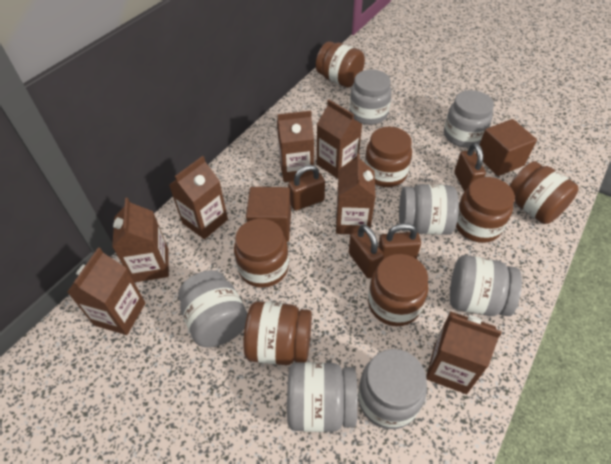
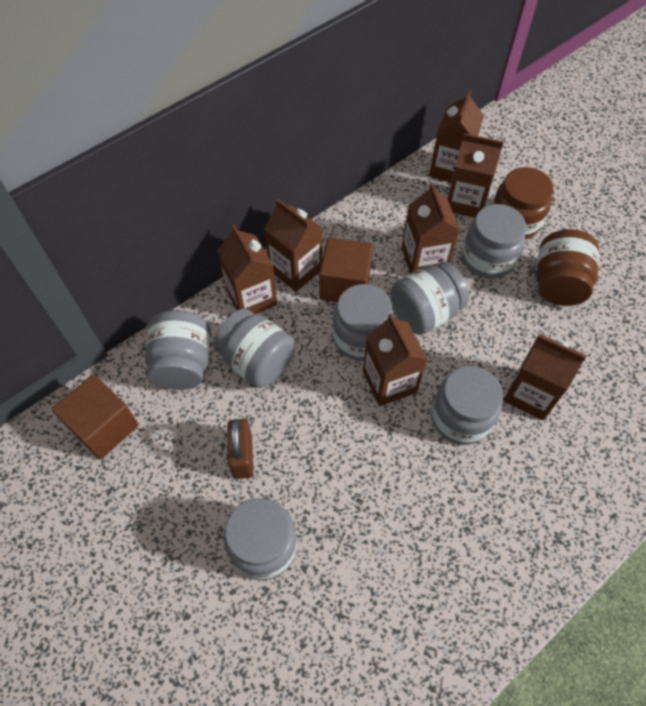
brown jar: [234,218,289,288] [243,301,312,365] [316,41,365,87] [364,127,412,187] [368,254,428,326] [456,177,515,243] [510,161,579,224] = 7 -> [492,167,554,240] [536,229,599,306] = 2
brown padlock: [288,165,325,211] [349,225,384,278] [378,223,421,259] [454,143,486,192] = 4 -> [227,419,253,479] = 1

